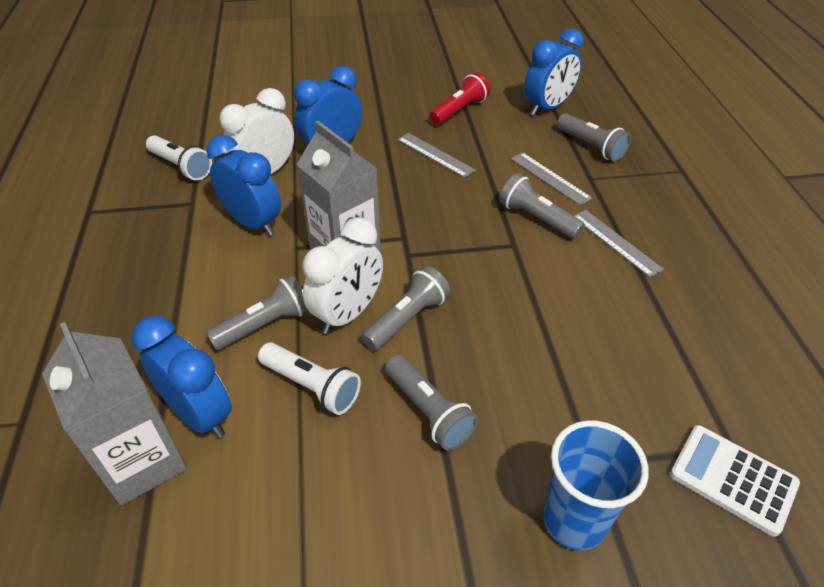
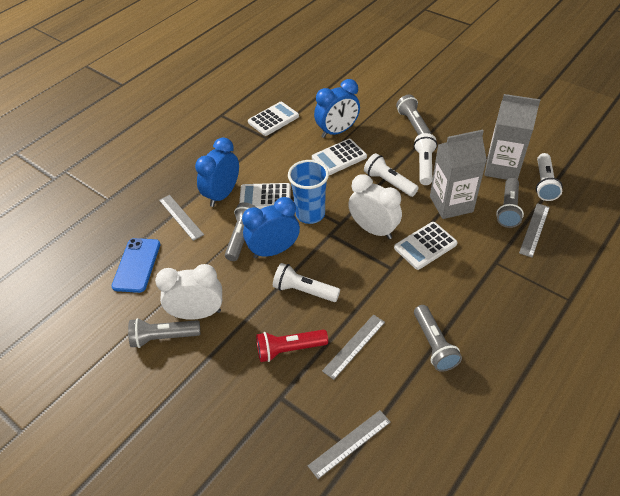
blue clock: [132,316,232,438] [207,135,281,236] [294,66,362,144] [525,28,584,116] = 4 -> [195,137,239,207] [242,197,300,258] [314,79,360,138] = 3
blue phone: none = 0 -> [112,238,160,293] = 1
grey ruler: [397,133,476,178] [511,152,592,206] [574,210,664,277] = 3 -> [159,195,204,241] [308,410,391,479] [322,314,385,380] [519,203,550,258] = 4
white calculator: [670,425,800,537] = 1 -> [239,183,291,209] [248,102,299,136] [312,139,367,175] [394,222,458,270] = 4
white flashlight: [146,135,212,181] [258,342,361,415] = 2 -> [273,263,340,302] [364,153,419,197] [414,133,437,185] [536,153,563,201] = 4

